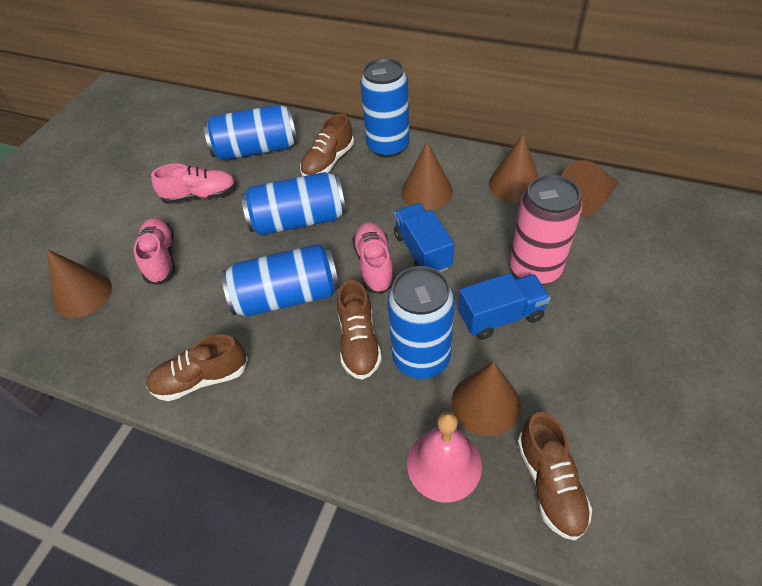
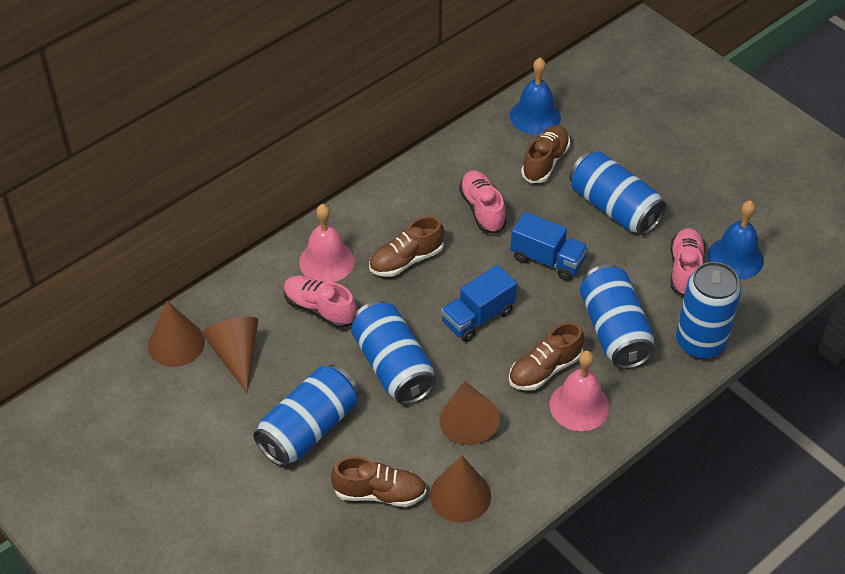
blue bell: none = 0 -> [510,58,561,135] [708,200,764,279] = 2
brown cone: [46,249,112,318] [401,141,453,210] [452,362,521,436] [489,133,539,203] [561,160,620,217] = 5 -> [148,301,205,367] [202,317,258,392] [430,456,491,523] [439,381,500,445] = 4
pink bell: [407,412,482,502] = 1 -> [299,204,355,282] [549,351,610,431] = 2
pink can: [510,175,582,285] = 1 -> none = 0

